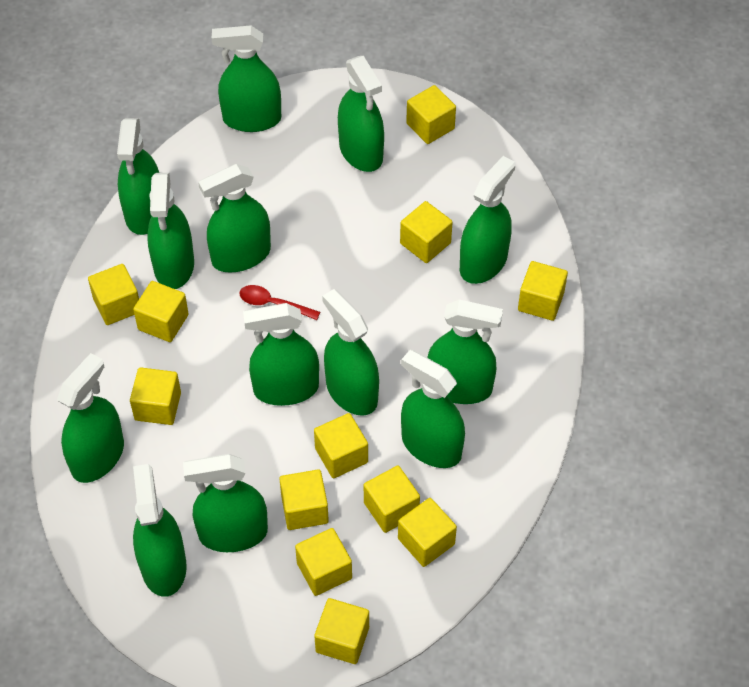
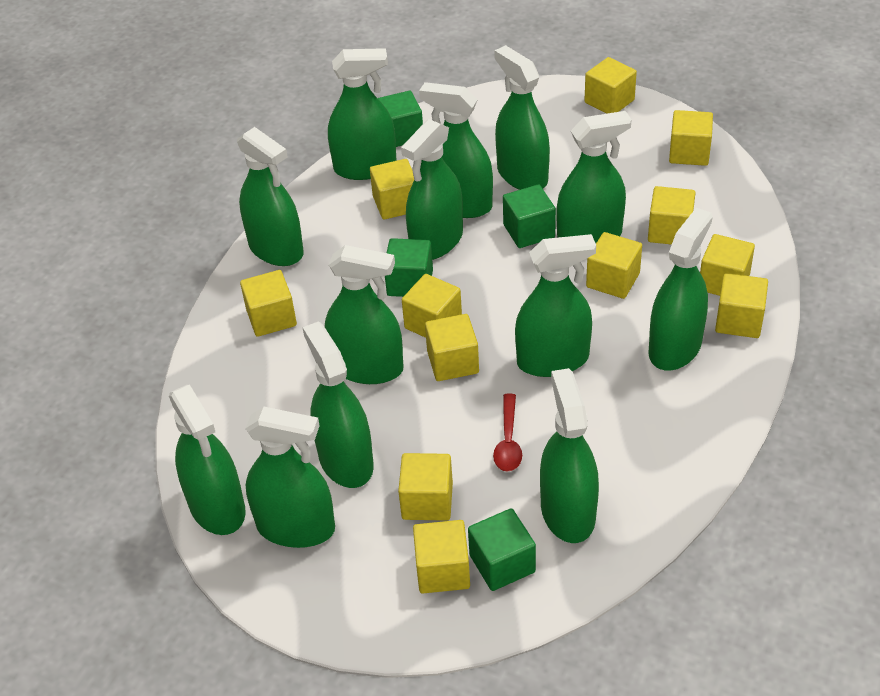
green cube: none = 0 -> [378,91,423,147] [385,238,433,297] [468,508,536,591] [503,185,556,248] = 4

